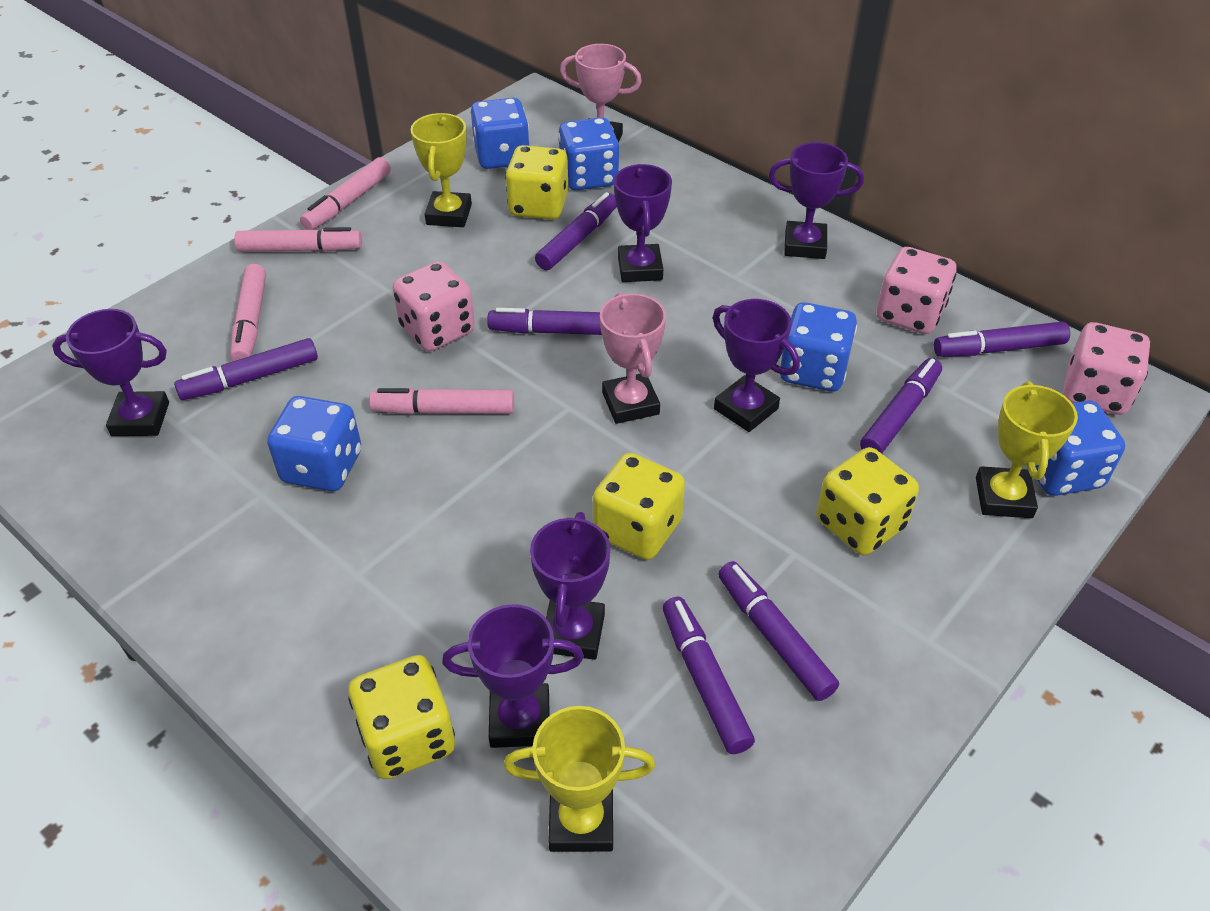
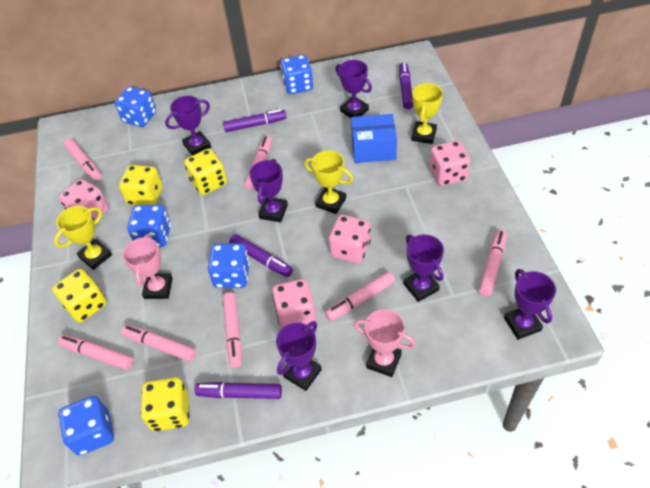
blue box: none = 0 -> [351,114,397,163] = 1
pink dice: [392,261,475,351] [876,247,956,334] [1063,322,1150,415] = 3 -> [59,179,109,221] [272,279,316,328] [329,215,371,263] [430,141,470,186] = 4
pink marker: [230,264,266,361] [234,227,362,252] [300,157,391,230] [369,388,514,415] = 4 -> [58,334,133,370] [64,139,102,181] [121,324,196,362] [223,292,242,368] [244,136,272,190] [325,272,395,321] [479,230,507,296] = 7
purple marker: [174,338,318,400] [487,308,602,335] [535,192,617,270] [662,597,755,754] [718,561,839,701] [860,358,942,454] [934,322,1070,357] = 7 -> [195,382,282,399] [223,109,287,132] [229,234,293,277] [399,62,413,109] = 4

